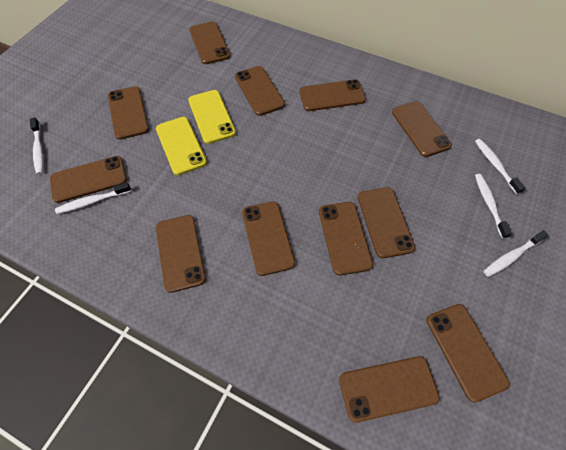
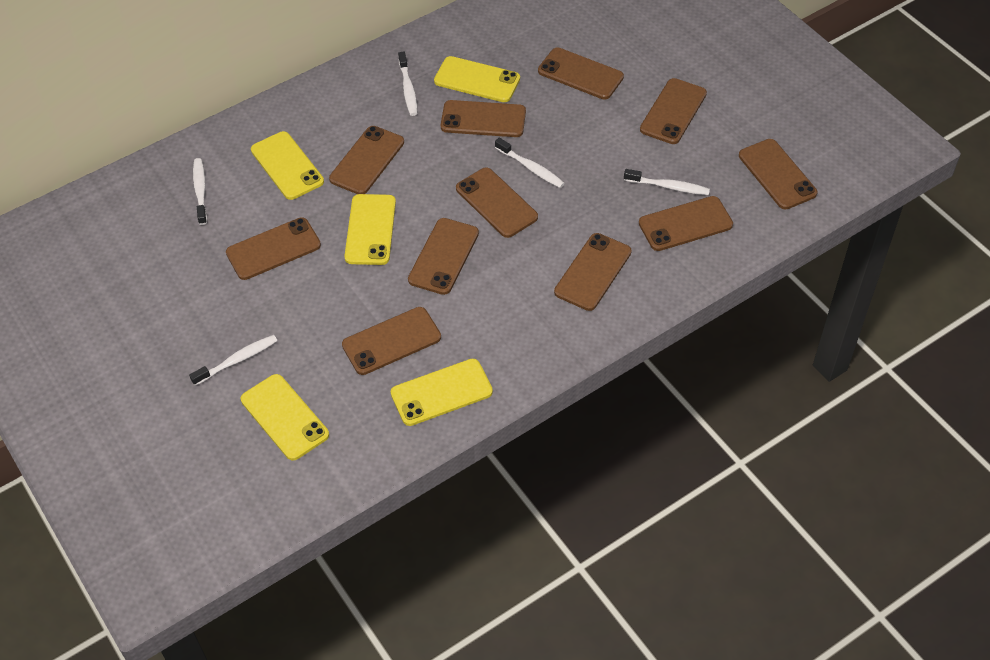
brown phone: [50,156,127,203] [108,86,149,140] [156,215,206,293] [190,22,230,64] [235,66,285,116] [242,201,295,276] [299,79,366,111] [319,202,373,275] [339,356,440,423] [358,187,415,258] [392,101,452,157] [426,304,510,403] = 12 -> [226,217,321,280] [329,126,404,194] [342,307,441,375] [408,218,479,295] [441,100,526,137] [456,167,538,238] [538,48,624,99] [554,233,631,311] [639,196,733,251] [640,78,707,144] [739,139,817,209] = 11
yellow phone: [156,117,207,175] [188,90,236,144] = 2 -> [241,374,329,461] [251,131,324,200] [344,194,396,265] [391,359,493,426] [434,56,520,102] = 5

